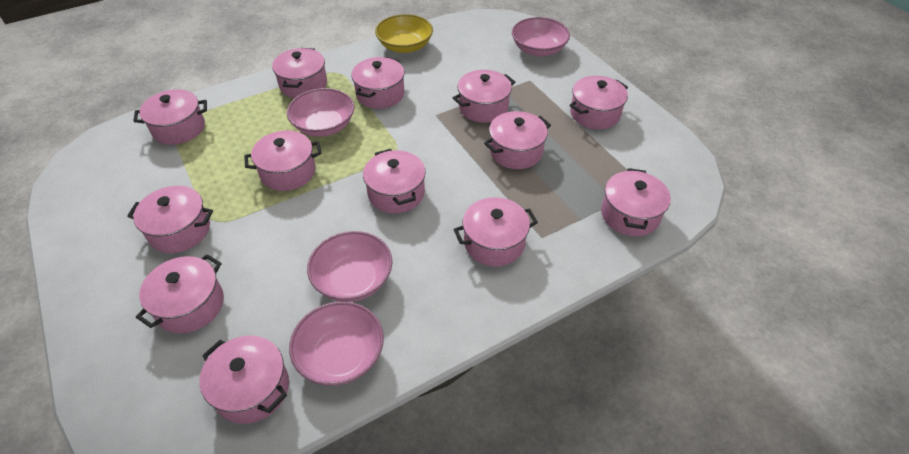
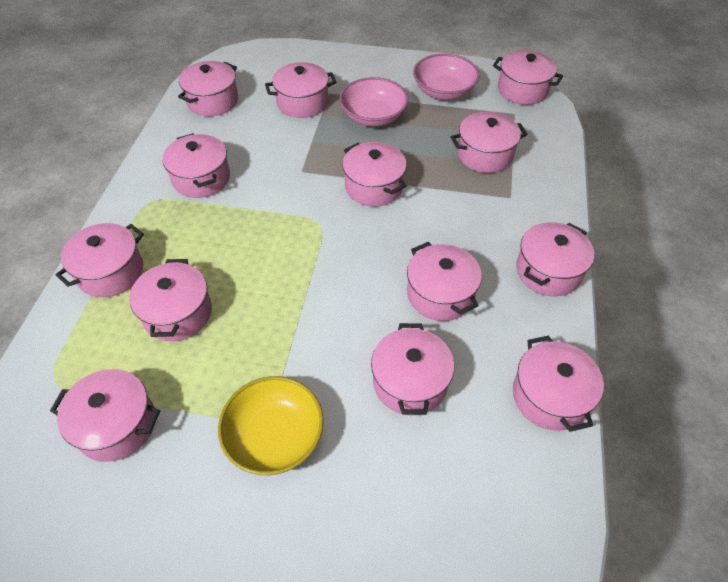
pink bowl: [287,88,354,137] [289,301,384,386] [307,231,393,302] [512,17,570,56] = 4 -> [339,77,408,126] [413,54,480,100] = 2

